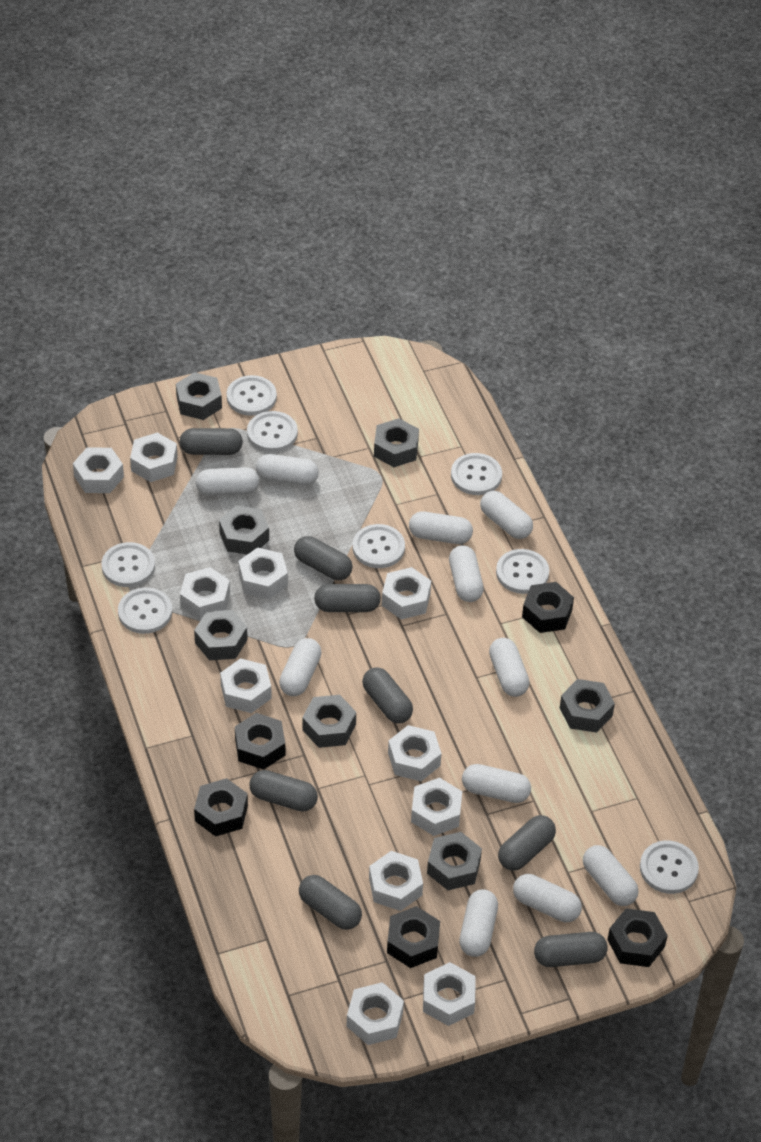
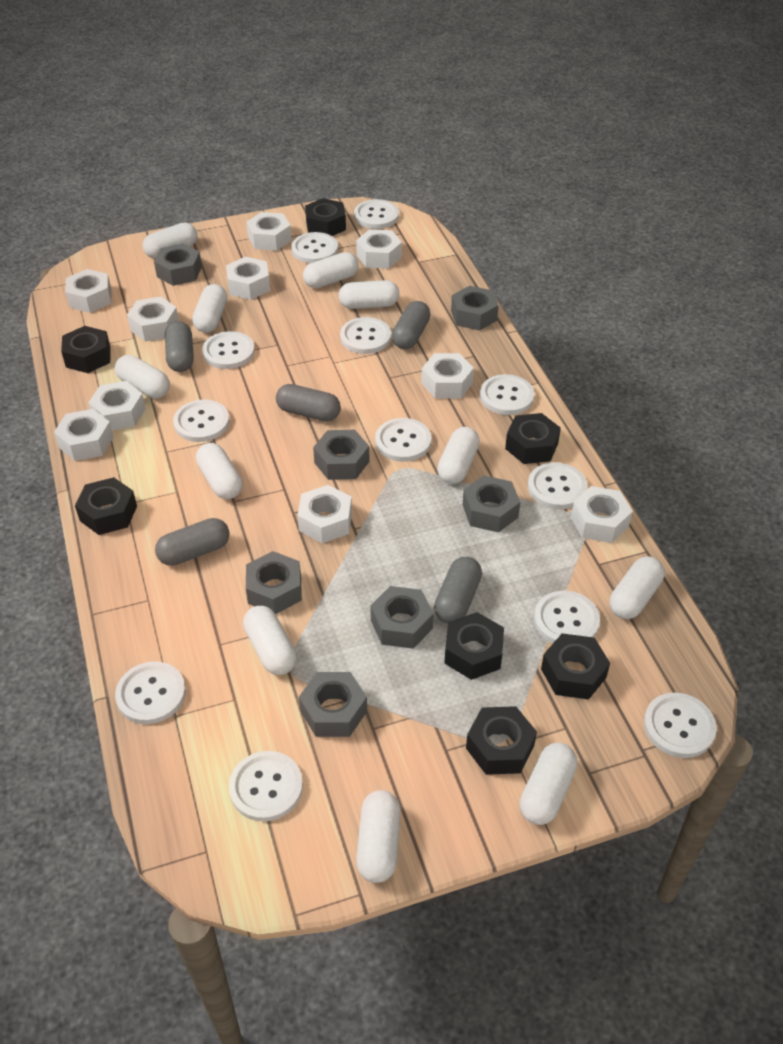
black nut: [194,778,248,836] [235,713,285,770] [387,906,440,968] [522,582,574,633] [607,908,668,967] = 5 -> [61,326,110,373] [75,477,137,535] [305,198,346,236] [444,612,504,680] [466,706,537,775] [505,413,561,464] [541,633,610,699] = 7
grey capsule: [180,428,243,455] [249,770,318,812] [294,536,353,580] [299,875,362,930] [314,584,381,612] [362,667,413,723] [498,815,556,871] [534,932,608,967] = 8 -> [155,518,229,566] [165,321,194,372] [276,384,341,421] [392,301,431,349] [434,557,482,624] = 5
white button: [101,542,155,587] [118,587,172,634] [227,375,277,416] [247,411,298,452] [352,524,405,568] [451,453,502,495] [496,549,549,594] [640,840,699,894] = 8 -> [115,661,186,724] [173,399,229,442] [202,331,255,369] [229,751,303,822] [291,232,338,263] [340,317,391,354] [354,199,399,229] [375,418,431,462] [480,374,534,415] [528,462,587,509] [534,591,600,644] [644,693,717,758] = 12
white nut: [73,447,124,493] [130,433,178,482] [180,567,230,620] [220,658,272,713] [238,547,288,599] [346,982,404,1045] [369,851,423,911] [382,567,431,619] [388,725,442,781] [411,778,462,836] [423,962,475,1026] = 11 -> [54,409,114,461] [65,269,111,313] [88,381,146,431] [127,297,179,342] [226,257,270,300] [246,212,292,251] [297,485,352,543] [356,229,402,269] [421,353,474,399] [571,486,633,543] = 10

